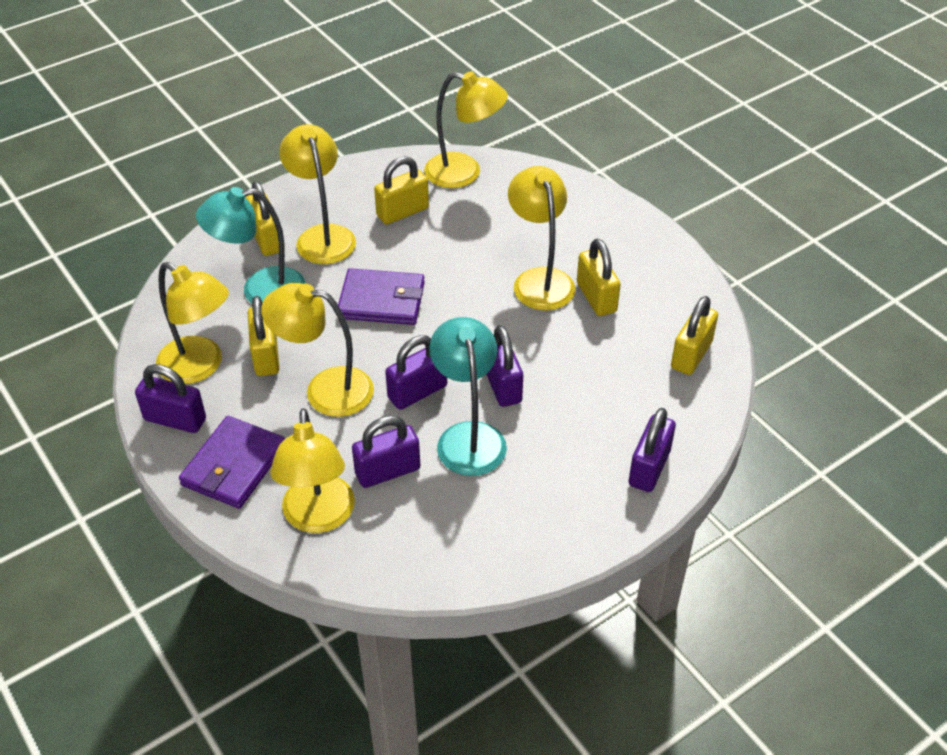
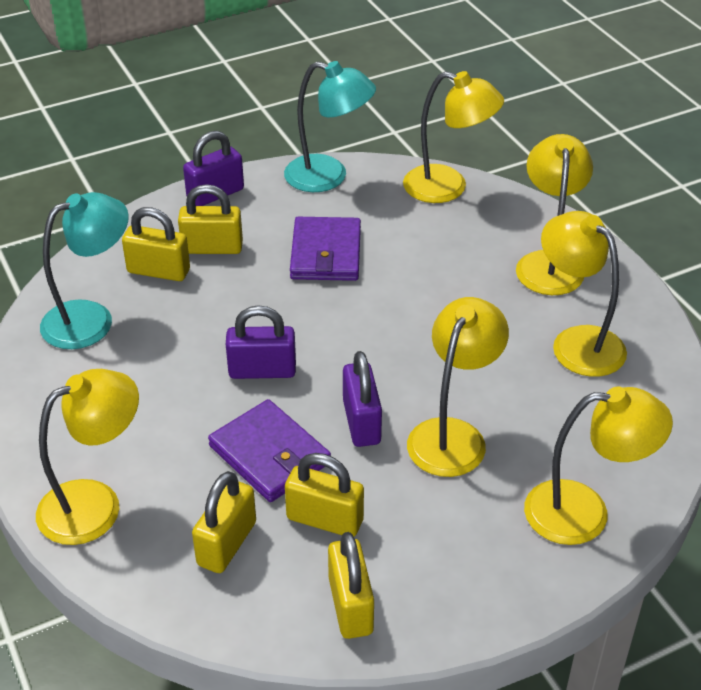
purple padlock: [135,364,206,433] [352,416,420,488] [385,335,447,410] [486,325,523,407] [629,408,676,492] = 5 -> [183,131,244,206] [226,305,296,379] [343,351,382,447] = 3

